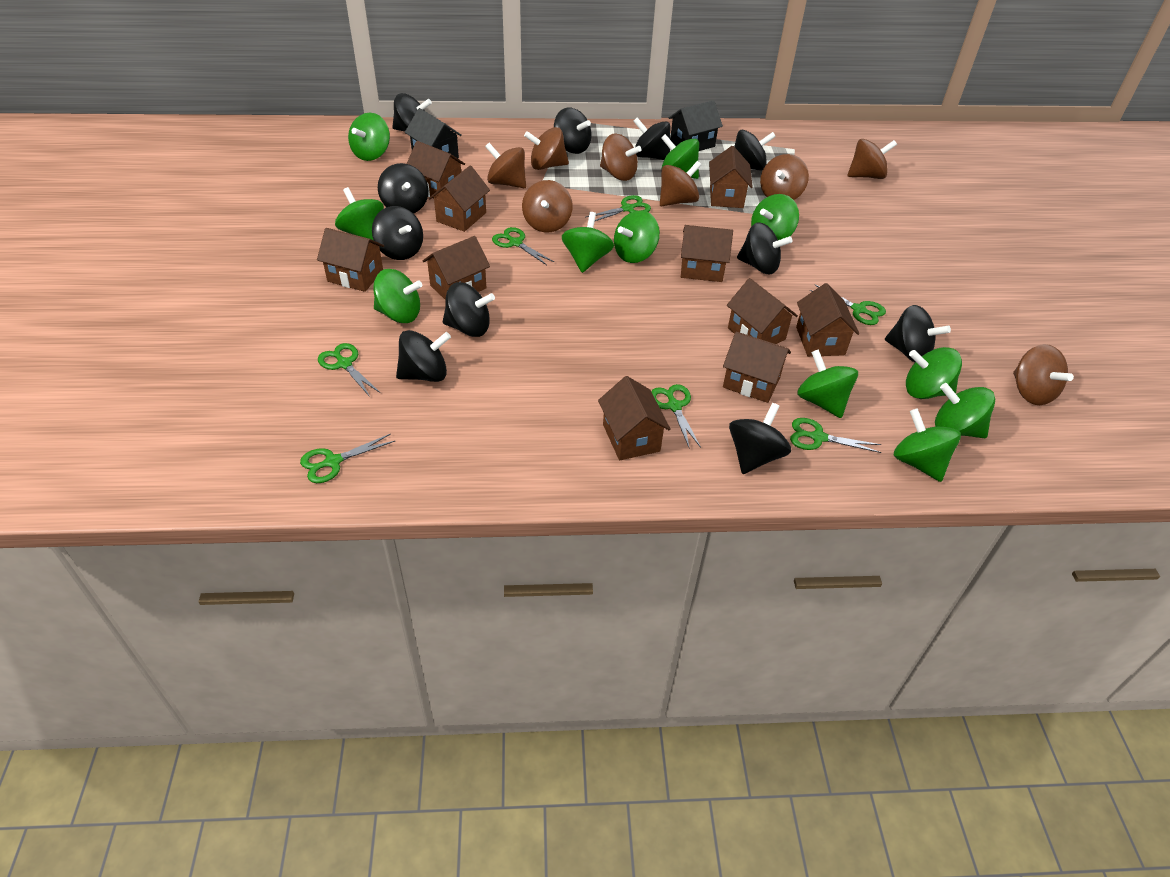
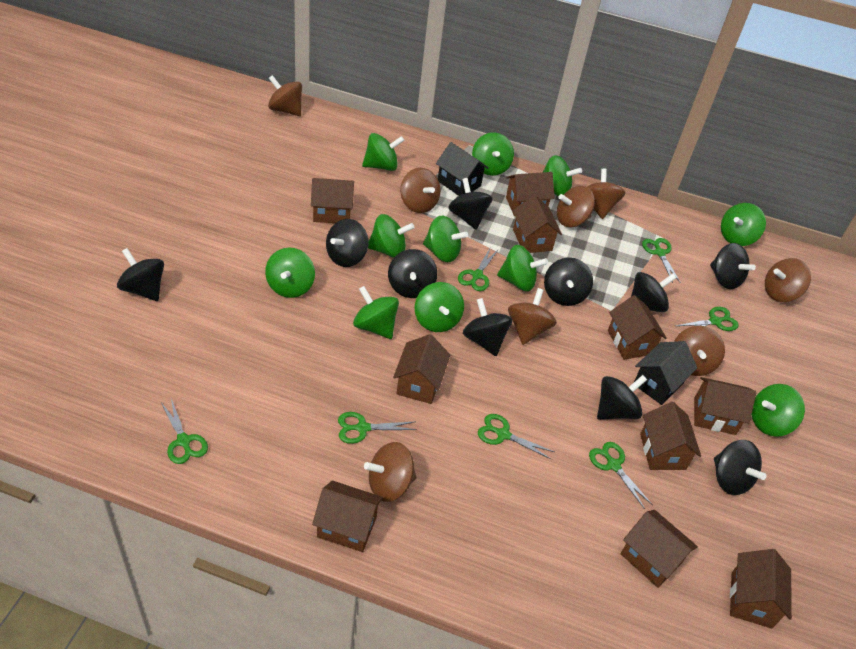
black spinning top: [372,206,423,260] [378,163,428,213] [392,93,432,132] [396,330,451,382] [442,282,495,337] [554,108,592,154] [633,117,670,160] [729,403,791,474] [734,130,776,171] [737,223,793,274] [885,305,951,362] = 11 -> [117,248,164,301] [326,219,369,267] [388,249,437,298] [448,178,492,230] [463,298,512,356] [544,258,593,306] [597,375,647,420] [631,272,676,312] [710,243,756,289] [714,440,766,495] = 10

